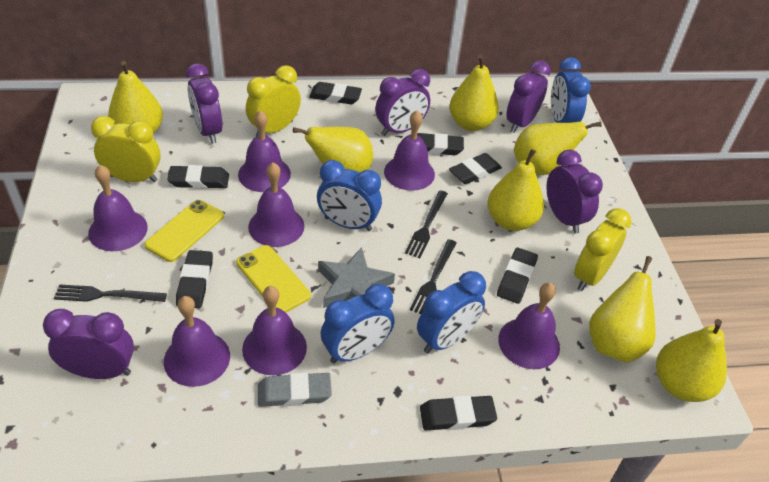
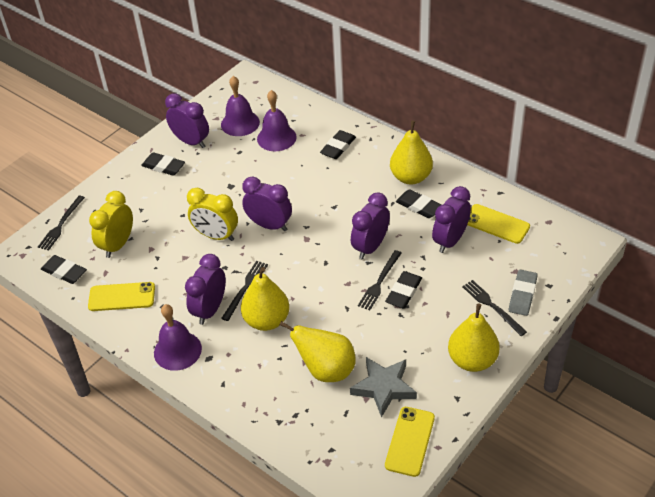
black eraser: [167,165,229,189] [176,250,213,308] [309,82,362,104] [417,133,464,155] [420,395,497,430] [449,153,502,184] [497,247,538,304] = 7 -> [41,255,87,284] [141,152,185,176] [320,130,356,159] [385,271,422,308] [396,189,442,218] = 5
black fork: [54,284,167,302] [405,190,448,258] [410,239,457,314] = 3 -> [38,196,85,250] [221,261,268,321] [358,250,402,310] [462,280,527,336] = 4
blue clock: [317,160,382,231] [321,284,395,363] [417,271,486,353] [551,57,591,123] = 4 -> none = 0
purple bell: [88,165,148,251] [164,296,230,387] [238,110,291,192] [242,286,307,375] [248,163,304,247] [384,110,435,191] [498,283,560,369] = 7 -> [154,304,202,371] [221,76,260,136] [257,90,297,151] = 3
yellow clock: [91,116,161,182] [246,65,301,136] [574,208,631,291] = 3 -> [89,191,133,258] [187,188,238,241] = 2
yellow pear: [108,61,163,133] [293,127,373,172] [449,55,499,131] [488,149,544,231] [514,121,602,175] [589,256,656,363] [656,319,727,402] = 7 -> [241,267,289,331] [279,321,356,382] [390,121,433,185] [448,304,500,372] = 4
yellow phone: [144,200,224,262] [236,245,311,313] = 2 -> [88,282,155,311] [385,407,435,477] [467,204,530,244] = 3

